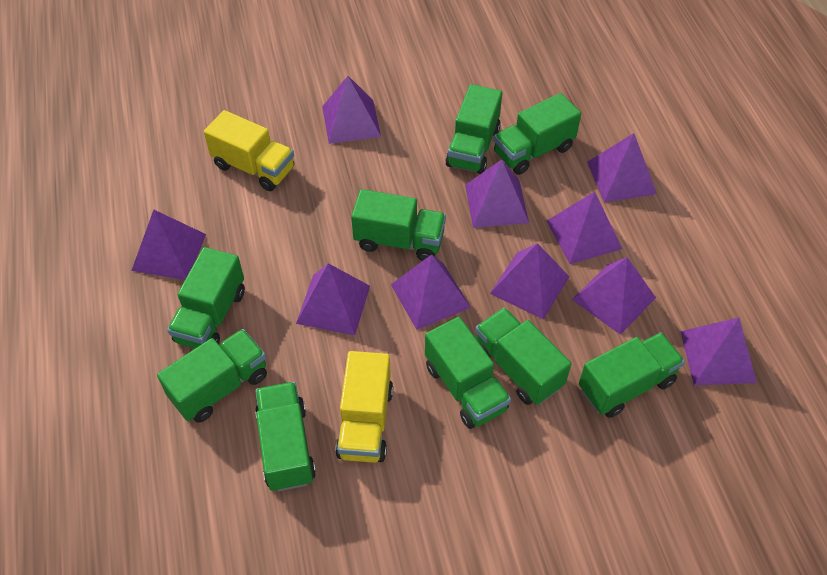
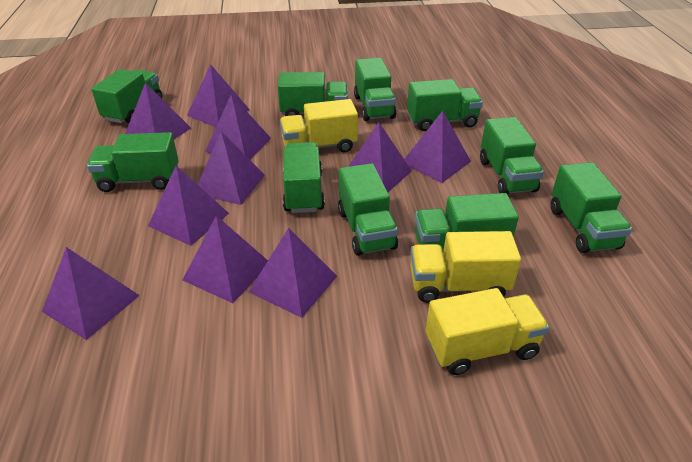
green truck: [157,329,267,423] [167,247,245,348] [255,382,316,491] [351,189,446,261] [425,317,511,429] [445,84,502,174] [475,308,571,405] [494,93,581,175] [579,332,685,418] = 9 -> [87,132,179,192] [91,69,162,123] [278,72,348,116] [283,142,325,213] [338,163,398,256] [354,58,396,121] [407,79,483,131] [415,193,519,250] [480,117,544,194] [551,162,632,253] = 10
yellow truck: [204,110,294,191] [335,351,393,463] = 2 -> [280,99,358,152] [410,231,521,303] [425,288,549,375] = 3

